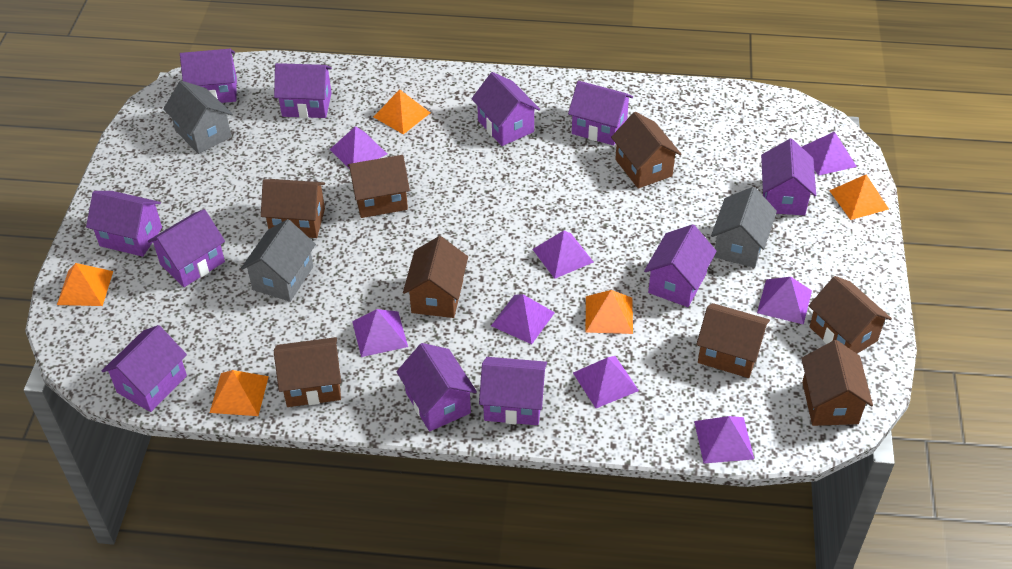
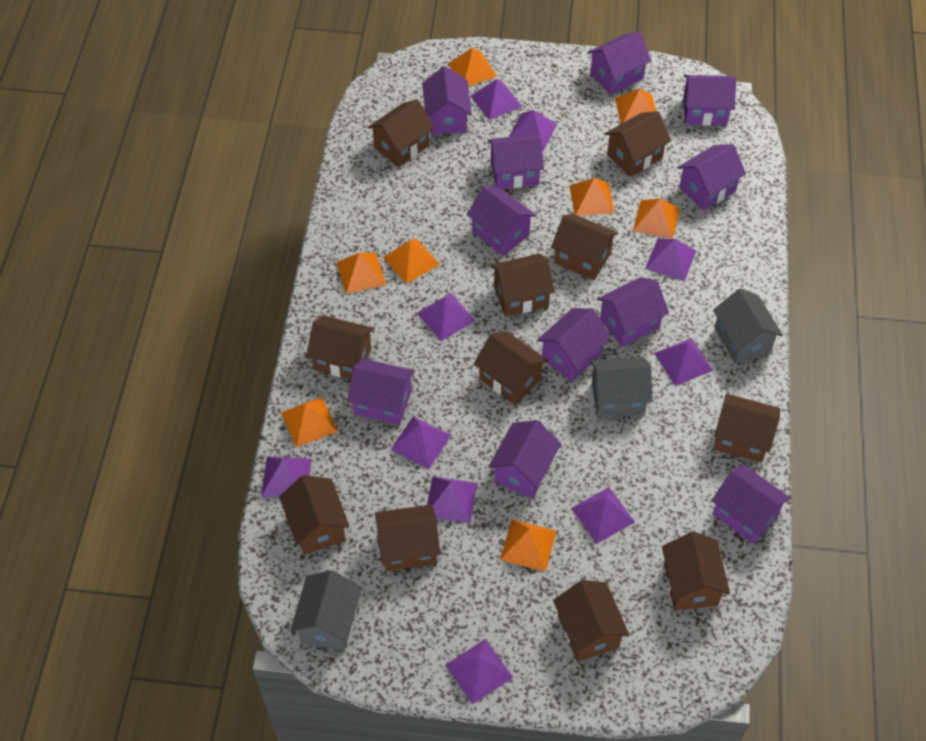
brown house: [261,179,325,238] [274,337,341,407] [347,155,410,218] [403,236,468,318] [611,112,681,189] [696,303,770,378] [801,340,873,426] [809,276,892,353] = 8 -> [279,475,350,555] [306,315,374,379] [368,100,434,167] [375,505,440,571] [474,331,548,405] [490,254,555,317] [551,214,618,280] [553,580,629,662] [604,111,671,177] [662,532,730,610] [714,394,780,462] = 11
orange pyramid: [57,263,113,306] [210,370,269,416] [374,89,430,134] [586,290,633,334] [829,175,889,220] = 5 -> [281,397,338,447] [336,253,386,294] [383,238,440,284] [448,48,497,86] [500,520,556,572] [569,178,615,216] [615,88,656,124] [633,198,680,239] = 8
purple pyramid: [330,126,387,169] [352,309,408,357] [491,294,555,344] [532,231,594,279] [573,356,639,408] [694,416,754,463] [757,277,812,325] [802,131,857,176] = 8 -> [261,457,312,497] [391,416,451,469] [417,293,475,341] [427,476,477,523] [445,639,513,704] [471,79,522,120] [509,110,557,151] [571,487,635,544] [645,239,696,281] [654,338,713,386] = 10

